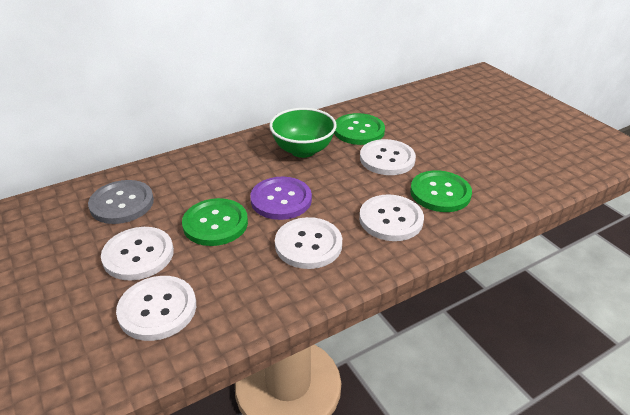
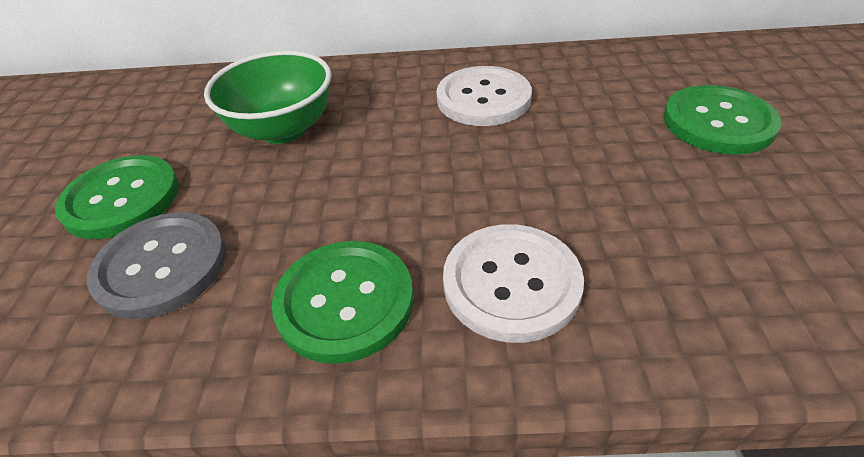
purple button: [250,177,312,220] = 1 -> none = 0
white button: [101,227,174,280] [116,276,196,341] [275,217,342,269] [359,195,424,241] [360,139,416,175] = 5 -> [436,66,532,126] [443,224,584,343] = 2

